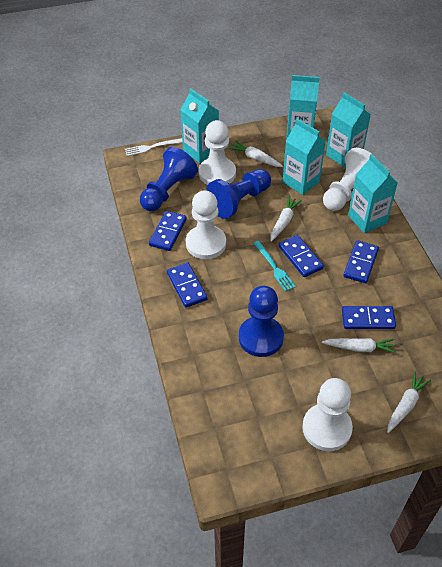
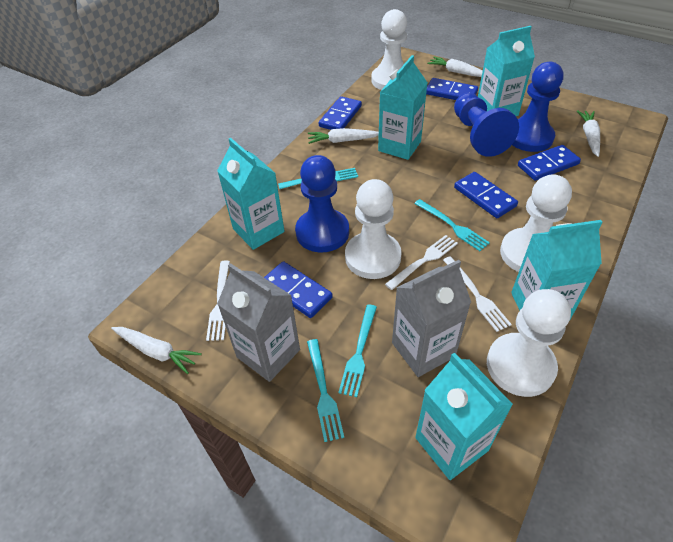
grey carton: none = 0 -> [217,263,300,382] [392,260,471,377] = 2
turquoise fork: [253,241,296,291] = 1 -> [278,168,358,189] [307,339,344,442] [338,304,377,397] [414,199,490,251] = 4
white fork: [125,138,183,156] = 1 -> [206,261,230,341] [385,235,458,290] [443,256,512,332] = 3

